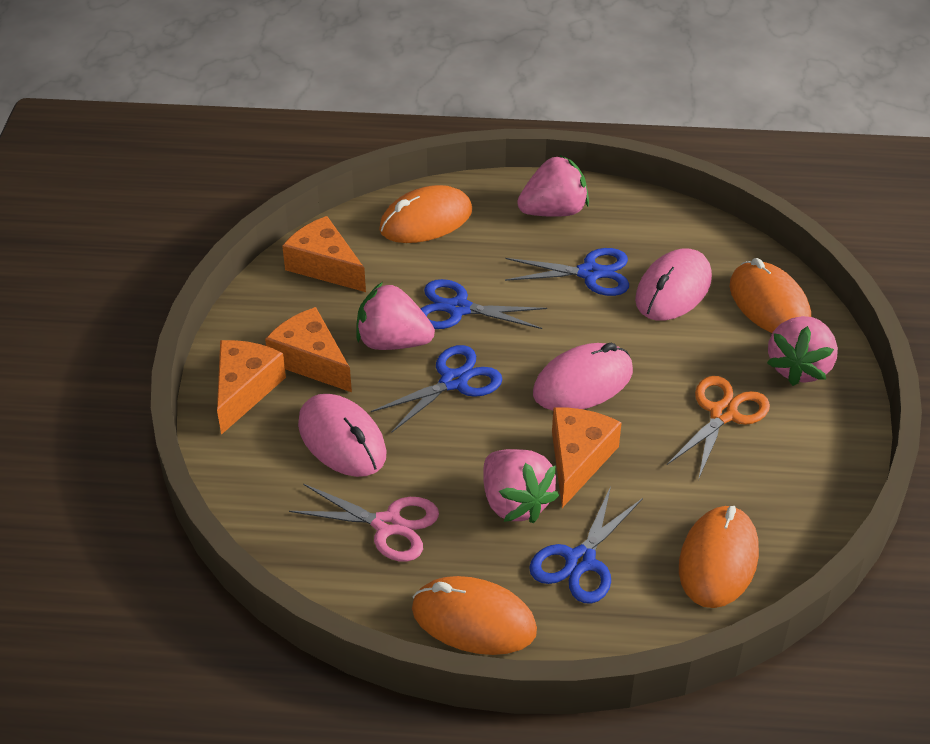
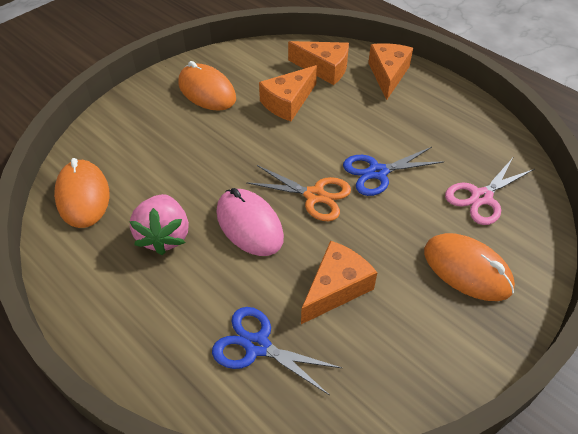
blue scissors: [371,345,503,433] [420,279,547,329] [505,248,629,296] [529,486,643,604] = 4 -> [212,307,342,395] [343,147,443,196] = 2
orange mouse: [379,185,472,243] [412,576,537,655] [679,506,759,608] [730,258,811,333] = 4 -> [54,158,110,228] [179,61,236,111] [424,233,515,301] = 3
pink mouse: [298,394,387,477] [533,342,633,410] [635,249,712,321] = 3 -> [217,188,284,256] = 1
pink strawberry: [356,282,435,350] [483,449,559,523] [517,155,589,217] [767,316,838,386] = 4 -> [129,194,189,255] = 1

